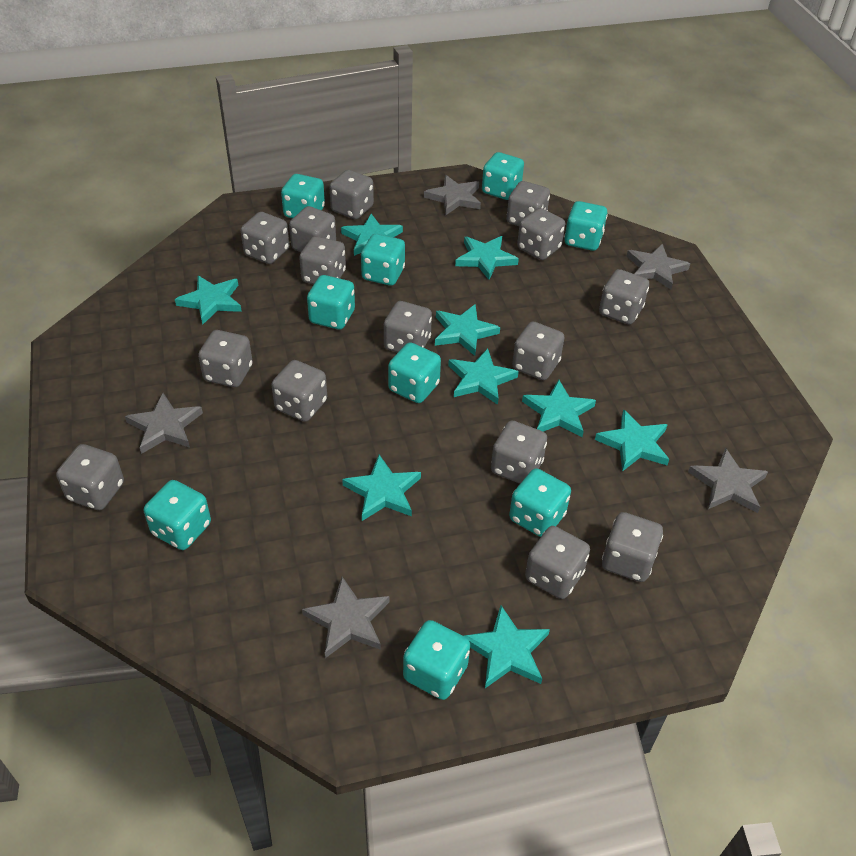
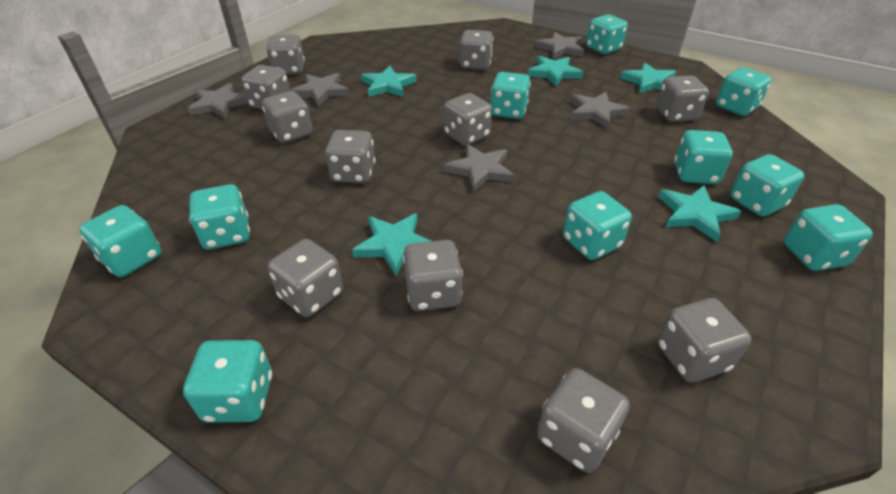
grey dice: [56,444,124,510] [198,330,253,387] [241,212,289,264] [271,360,327,422] [289,206,336,252] [299,236,346,285] [329,170,374,219] [384,301,432,353] [491,420,547,484] [507,181,550,226] [512,321,565,380] [517,208,565,260] [525,526,590,599] [599,269,649,324] [602,512,663,582] = 15 -> [241,65,290,110] [262,91,313,143] [266,35,305,75] [268,239,343,317] [325,130,375,183] [403,240,463,311] [444,93,492,146] [459,30,493,70] [537,368,630,473] [656,75,709,122] [657,298,751,383] = 11
turquoise dice: [144,480,211,550] [281,174,325,218] [307,275,355,330] [361,234,405,286] [388,342,441,403] [403,620,470,700] [482,152,524,200] [509,468,571,537] [564,201,608,251] = 9 -> [79,205,162,277] [183,340,272,423] [189,184,250,250] [490,72,531,119] [563,191,632,260] [586,14,628,54] [674,130,733,184] [716,67,771,116] [730,154,805,217] [784,204,873,271] = 10
turquoise star: [175,276,242,325] [341,214,403,256] [342,455,421,521] [435,304,500,356] [448,348,519,405] [455,236,519,280] [464,605,550,688] [522,380,596,437] [595,409,669,472] = 9 -> [352,213,431,276] [361,66,417,97] [528,56,583,86] [620,62,676,94] [659,185,741,242] = 5

